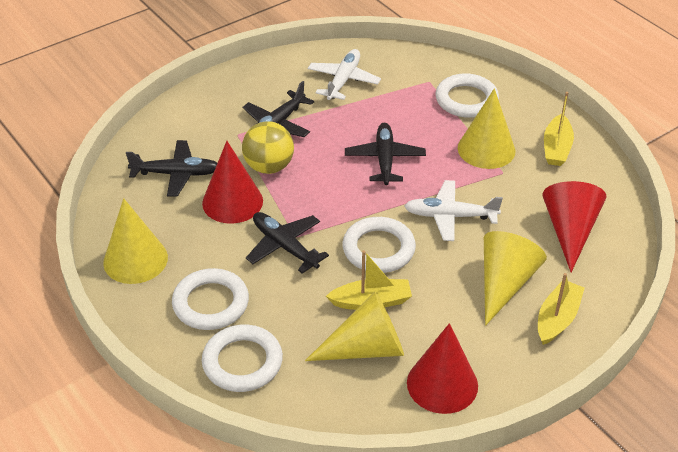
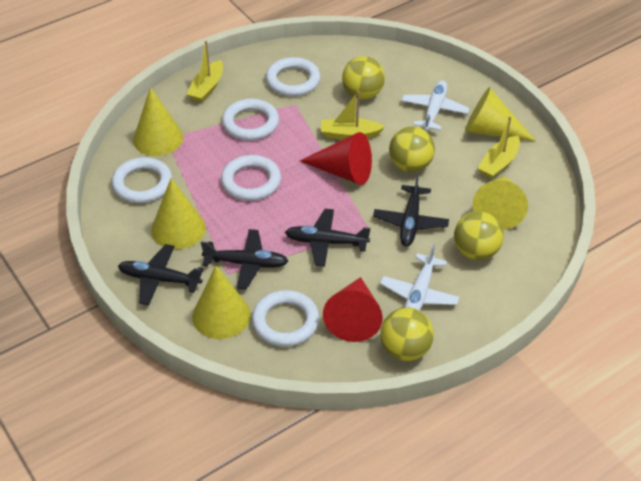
red cone: [202,141,263,224] [407,323,478,414] [542,181,606,272] = 3 -> [300,132,372,185] [323,277,383,342] = 2
white ring: [172,268,249,330] [202,325,283,392] [343,217,416,273] [436,73,499,118] = 4 -> [112,157,172,203] [221,155,281,201] [222,99,279,141] [252,290,319,347] [266,57,321,96] = 5
yellow ball: [242,121,294,174] = 1 -> [342,56,385,100] [380,308,434,361] [389,126,435,172] [454,211,503,260] = 4
yellow cone: [103,198,168,284] [305,291,404,361] [458,88,515,169] [484,231,547,326] = 4 -> [133,87,183,156] [151,178,206,249] [192,266,251,339] [465,87,536,141] [472,176,528,230] = 5

